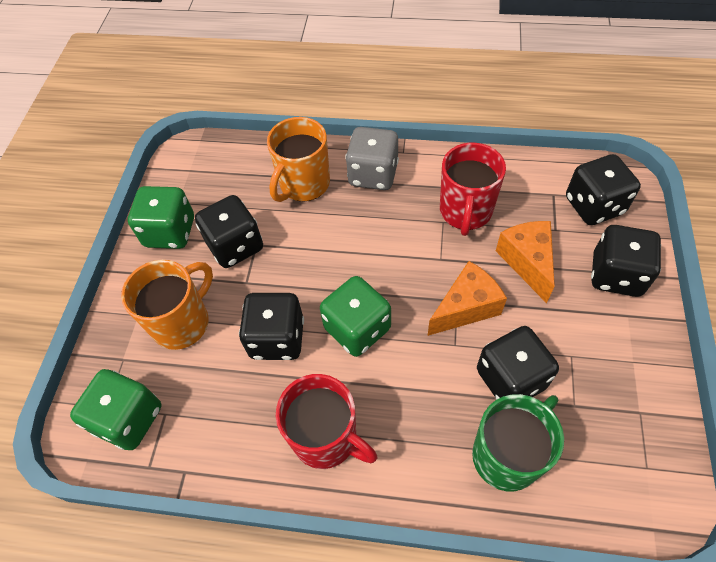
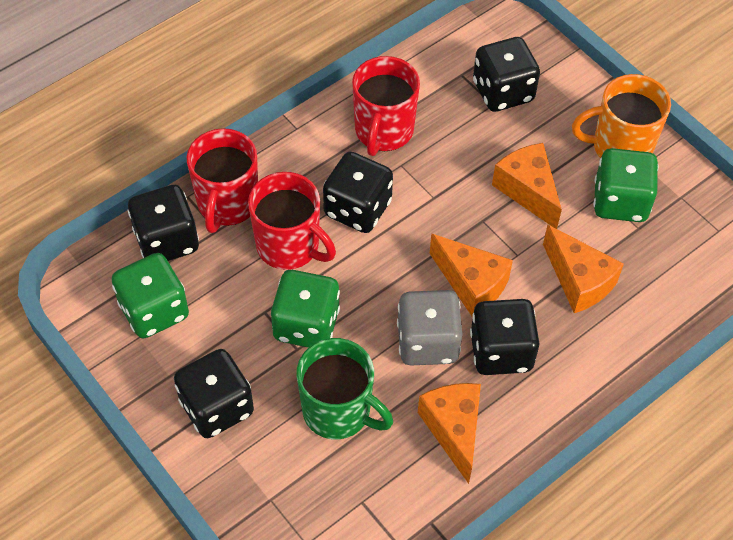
orange cheese: [428,261,507,336] [496,221,555,303] = 2 -> [418,383,481,484] [430,234,513,316] [492,143,562,229] [543,225,624,313] = 4
orange mug: [121,260,213,350] [267,117,330,202] = 2 -> [572,74,671,158] = 1
red mug: [276,374,377,469] [440,143,506,236] = 2 -> [187,128,258,233] [248,172,336,270] [352,56,420,156] = 3

